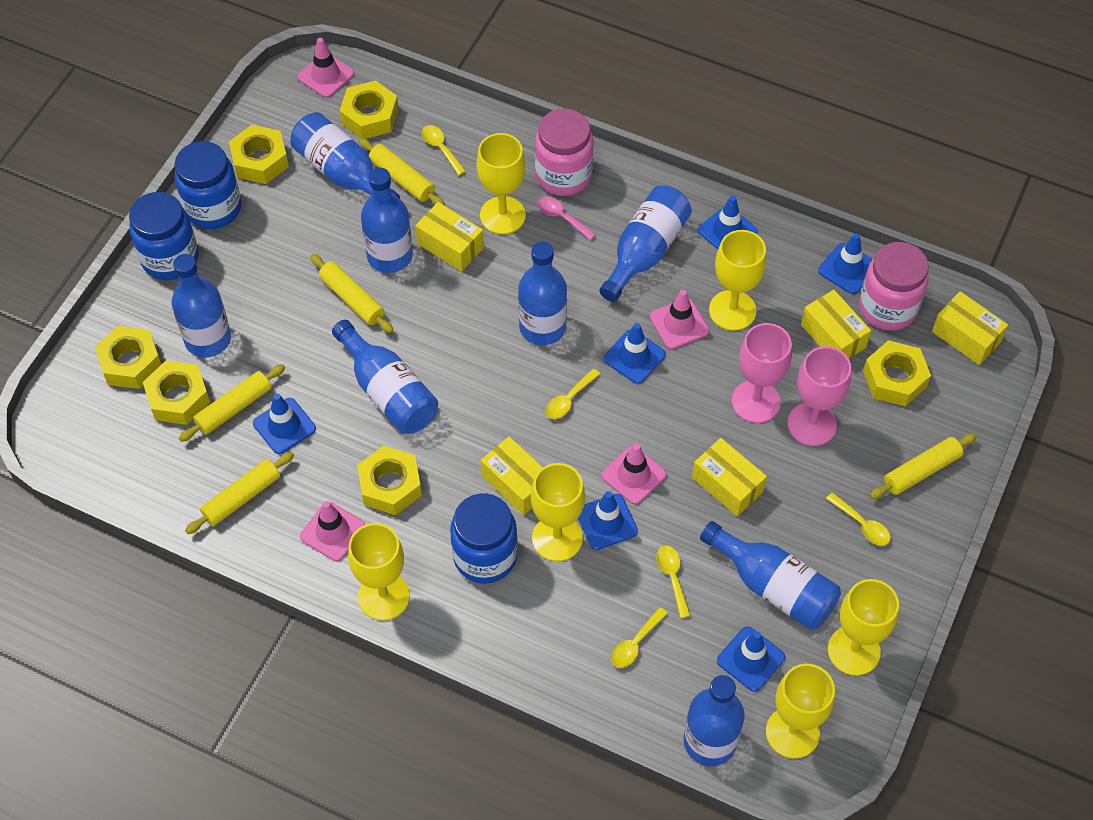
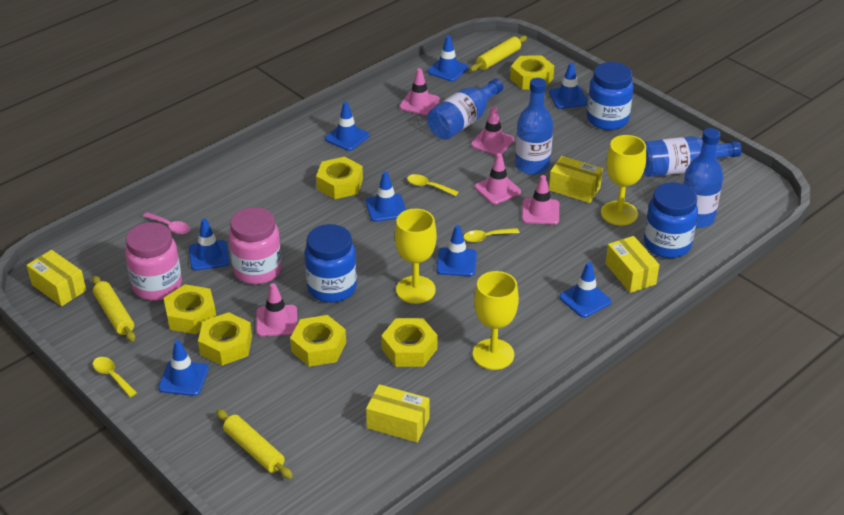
blue bottle: [172,254,231,357] [290,112,400,198] [332,320,438,434] [361,168,413,273] [518,241,567,345] [599,186,692,302] [684,675,744,766] [700,521,841,630] = 8 -> [427,79,503,140] [515,78,553,175] [643,136,742,177] [683,128,723,228] = 4
blue traffic cone: [253,394,316,454] [578,491,638,550] [604,323,665,384] [698,195,758,250] [717,627,785,692] [818,233,873,294] = 6 -> [158,340,209,396] [189,218,230,270] [325,102,369,151] [366,171,406,222] [428,35,468,82] [436,225,477,276] [549,63,588,109] [559,262,611,318] = 8
pink goblet: [732,323,792,423] [788,346,851,446] = 2 -> none = 0
pink traffic cone: [297,38,354,98] [300,501,365,561] [602,444,666,504] [650,290,709,349] = 4 -> [256,283,297,337] [399,68,440,115] [471,107,514,155] [475,153,521,204] [522,175,559,225] = 5
yellow box: [415,202,484,271] [481,437,543,515] [692,438,767,516] [801,290,871,359] [932,291,1008,365] = 5 -> [26,250,86,306] [366,384,430,443] [549,156,603,203] [605,236,659,293] = 4
yellow goblet: [348,523,410,621] [477,133,526,234] [531,463,585,561] [709,230,766,331] [766,664,835,759] [828,579,899,676] = 6 -> [395,209,437,304] [473,271,519,370] [601,135,646,225] = 3
yellow rolling pin: [179,364,285,442] [185,452,294,534] [310,254,393,333] [359,138,445,206] [870,433,977,499] = 5 -> [92,276,135,342] [216,409,293,479] [470,35,527,71] = 3
yellow spoon: [422,125,466,175] [545,368,600,419] [611,607,668,668] [656,546,691,618] [826,492,891,546] = 5 -> [93,357,137,397] [407,174,459,196] [463,228,519,243] = 3

